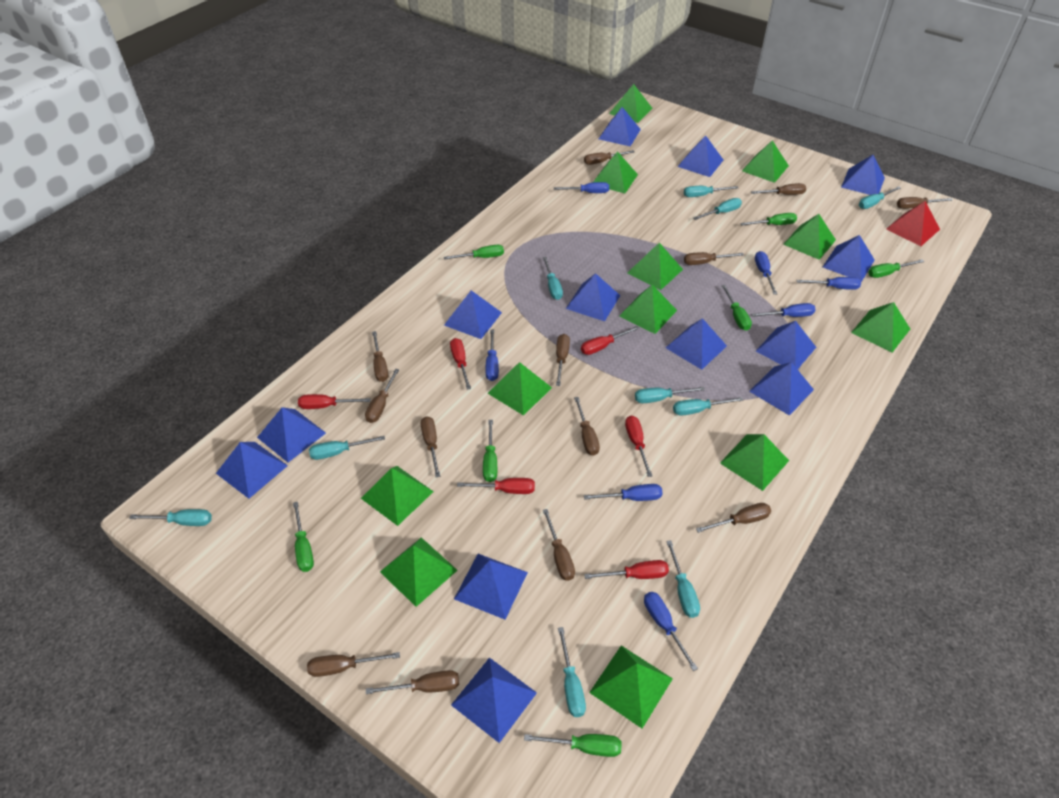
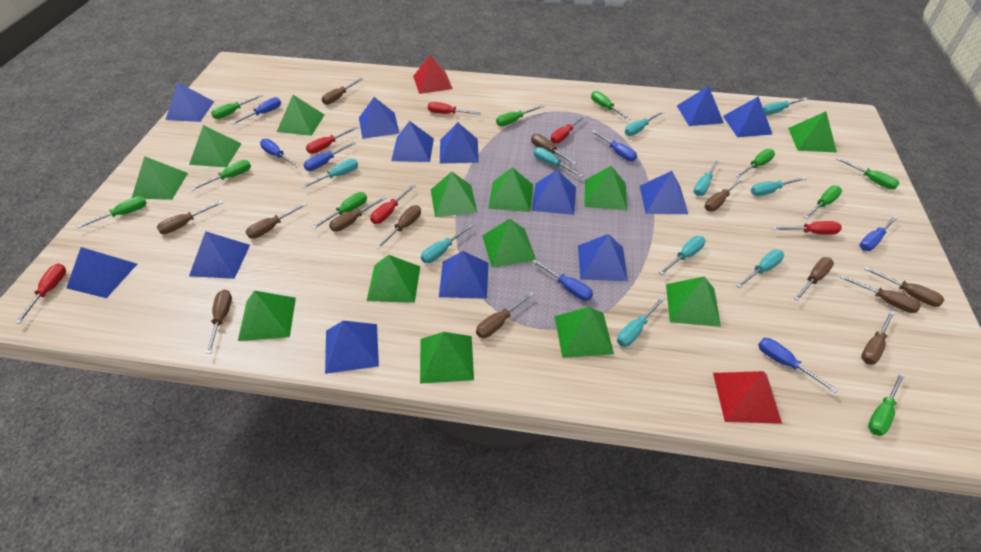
green pyramid: [361,466,434,526] [380,537,458,607] [487,362,552,416] [589,646,673,729] [593,151,638,194] [609,84,653,123] [619,285,677,334] [627,243,683,290] [720,434,789,491] [742,141,789,183] [783,214,836,260] [851,302,910,352] = 12 -> [132,156,188,200] [189,125,241,167] [238,291,296,341] [277,95,324,136] [367,255,420,303] [420,332,474,384] [431,172,477,217] [482,219,536,268] [488,167,533,212] [555,307,614,358] [584,166,627,210] [666,276,721,327] [788,111,837,153] = 13
green screwdriver: [293,502,314,572] [444,245,504,260] [483,420,497,482] [524,734,622,757] [721,285,752,331] [740,213,797,225] [868,259,924,278] = 7 -> [77,196,147,228] [190,160,251,191] [211,94,263,119] [312,192,367,229] [496,105,544,126] [591,91,630,120] [736,149,775,178] [804,186,842,219] [837,158,900,189] [868,372,905,436] = 10
red pyramid: [886,201,940,246] = 1 -> [413,55,453,94] [713,371,782,424] = 2

